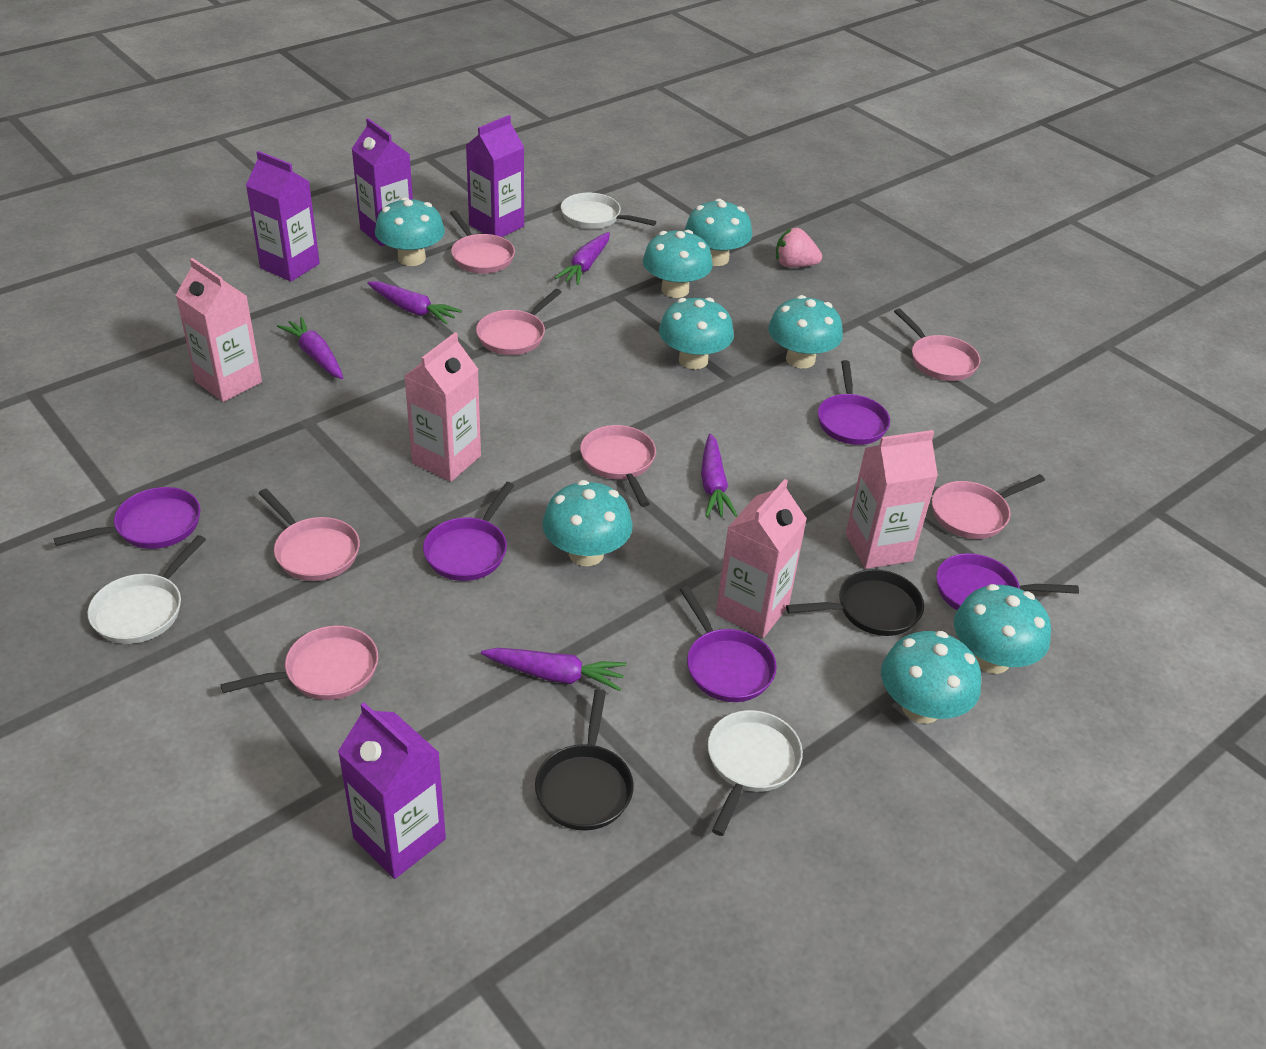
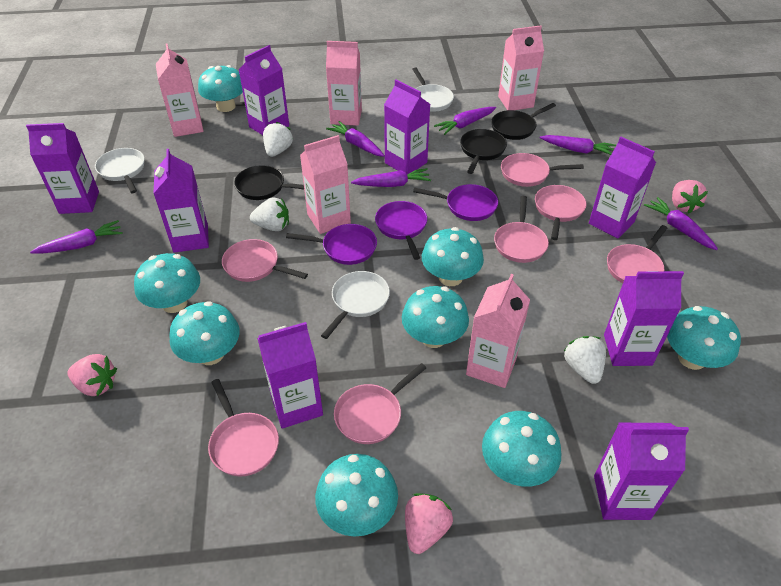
black pan: [535,689,634,831] [786,569,924,636] = 2 -> [234,165,304,200] [460,129,507,174] [491,103,556,140] = 3
pink carton: [176,258,262,402] [405,332,481,482] [716,479,807,638] [845,430,938,569] = 4 -> [156,43,204,137] [300,135,351,234] [326,41,362,126] [466,274,530,388] [498,25,544,110] = 5
pink strawberry: [776,228,822,267] = 1 -> [67,354,117,396] [405,493,453,554] [672,180,708,213] = 3
purple carrot: [277,317,343,379] [367,281,462,325] [481,648,627,691] [555,232,610,285] [701,433,737,517] = 5 -> [30,220,123,254] [326,121,384,157] [351,168,431,187] [434,107,496,135] [540,135,616,155] [644,197,718,250] = 6
purple carton: [246,151,320,281] [338,703,446,879] [352,118,413,246] [466,115,524,237] = 4 -> [26,123,99,214] [153,149,209,253] [239,45,289,135] [257,322,323,429] [384,79,430,174] [589,137,656,239] [594,423,689,520] [604,271,684,366] = 8
purple pan: [53,487,200,549] [423,482,514,581] [680,586,777,702] [818,360,890,445] [936,553,1079,610] = 5 -> [286,224,377,265] [375,201,427,260] [413,184,498,221] = 3
white strawberry: none = 0 -> [250,197,289,231] [263,122,293,157] [564,336,606,384] = 3

